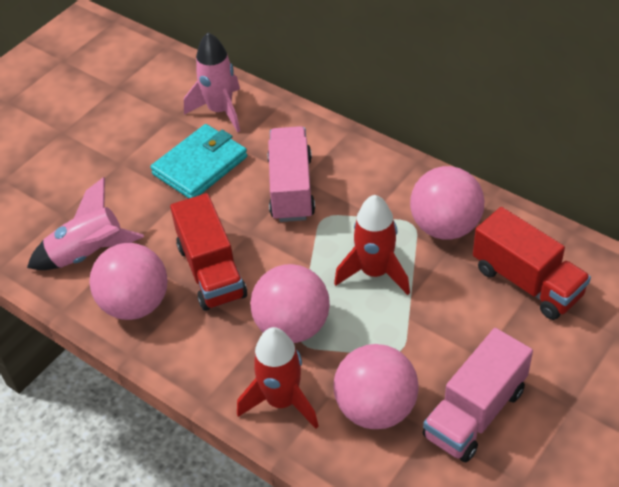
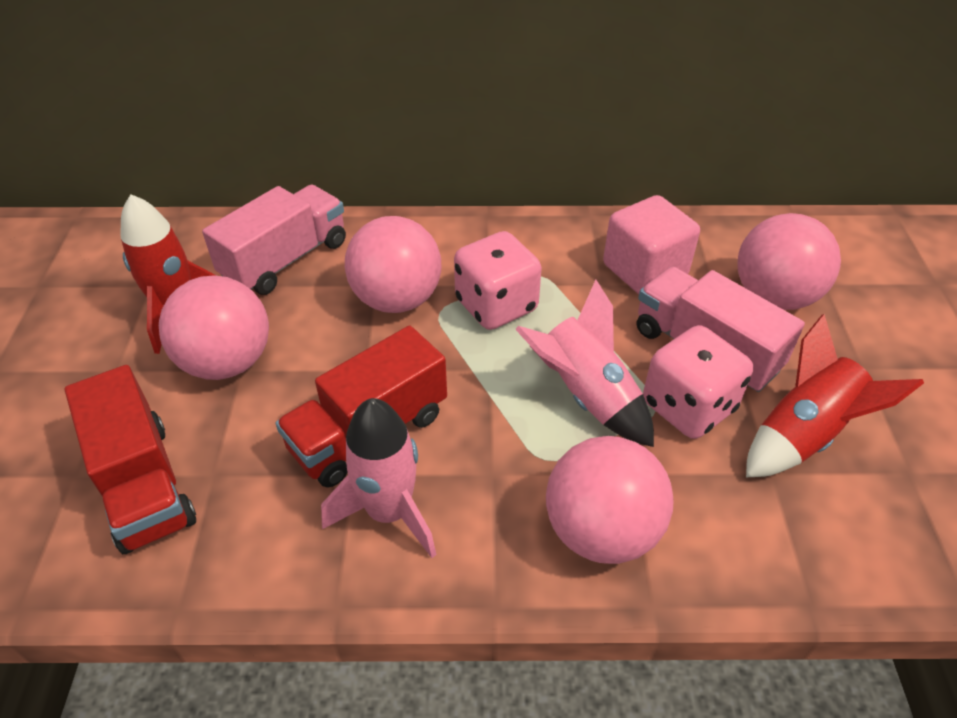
pink cube: none = 0 -> [603,195,700,294] = 1
pink dice: none = 0 -> [454,231,542,330] [643,325,753,439] = 2
turquoise wallet: [150,124,247,198] = 1 -> none = 0

